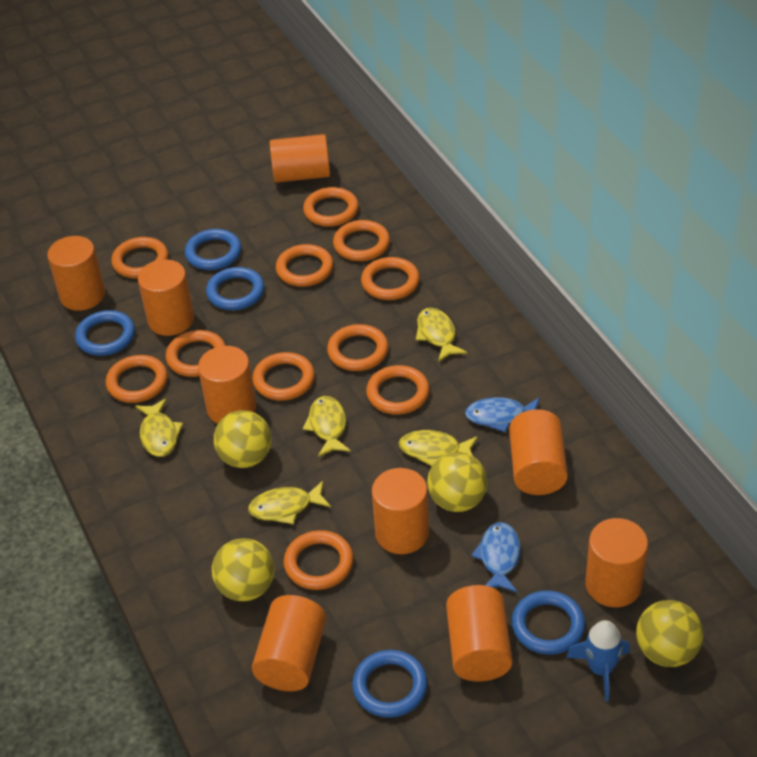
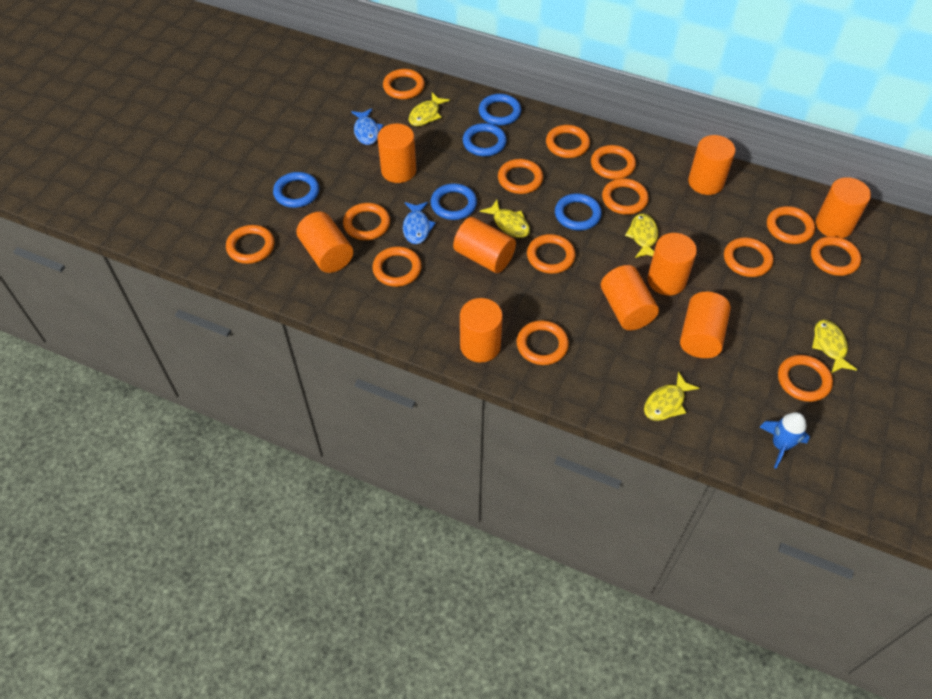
orange ring: [106,355,168,403] [111,237,168,278] [166,330,226,377] [252,352,315,400] [276,244,333,287] [284,530,354,590] [303,187,359,227] [327,324,389,371] [333,220,390,261] [361,257,420,300] [366,365,430,414] = 11 -> [226,225,274,264] [343,203,390,240] [372,247,422,287] [383,69,425,99] [498,159,543,194] [517,320,569,365] [527,234,576,274] [546,125,590,158] [591,145,636,179] [602,178,649,215] [724,237,773,277] [767,206,815,244] [778,355,833,402] [811,236,861,276] = 14
yellow ball: [212,538,274,601] [214,410,271,468] [427,452,488,512] [636,600,704,667] = 4 -> none = 0

